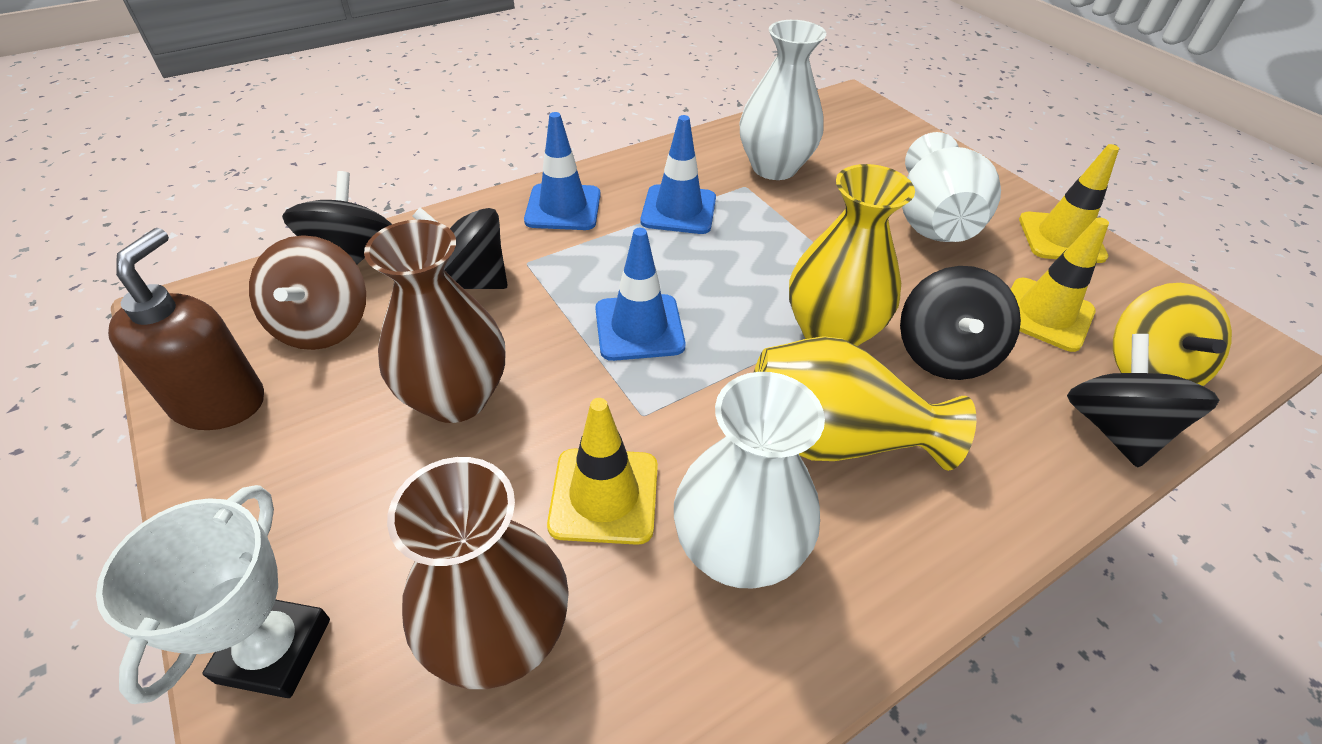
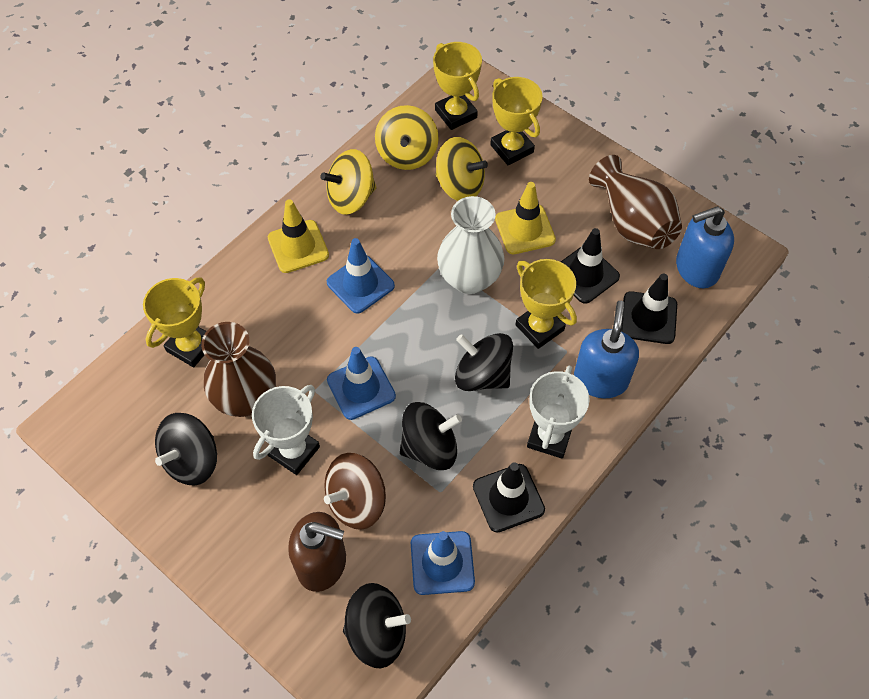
black traffic cone: none = 0 -> [473,462,545,533] [561,228,620,304] [621,273,677,344] = 3
blue soap dispenser: none = 0 -> [574,301,639,398] [676,206,734,288] = 2
white trophy: [96,485,330,704] = 1 -> [252,385,320,475] [527,365,590,459] = 2
white vase: [674,372,825,588] [740,20,826,180] [902,132,1001,242] = 3 -> [437,196,504,294] = 1
yellow spinning top: [1113,283,1232,386] = 1 -> [321,149,377,215] [375,105,439,170] [436,137,488,201] = 3
yellow traffic cone: [547,398,658,545] [1010,217,1109,352] [1019,144,1119,263] = 3 -> [268,199,329,273] [495,182,556,254] = 2
yellow trophy: none = 0 -> [143,277,206,367] [433,42,482,130] [490,77,543,165] [516,259,577,349] = 4
yellow vase: [754,336,976,471] [789,164,915,346] = 2 -> none = 0

